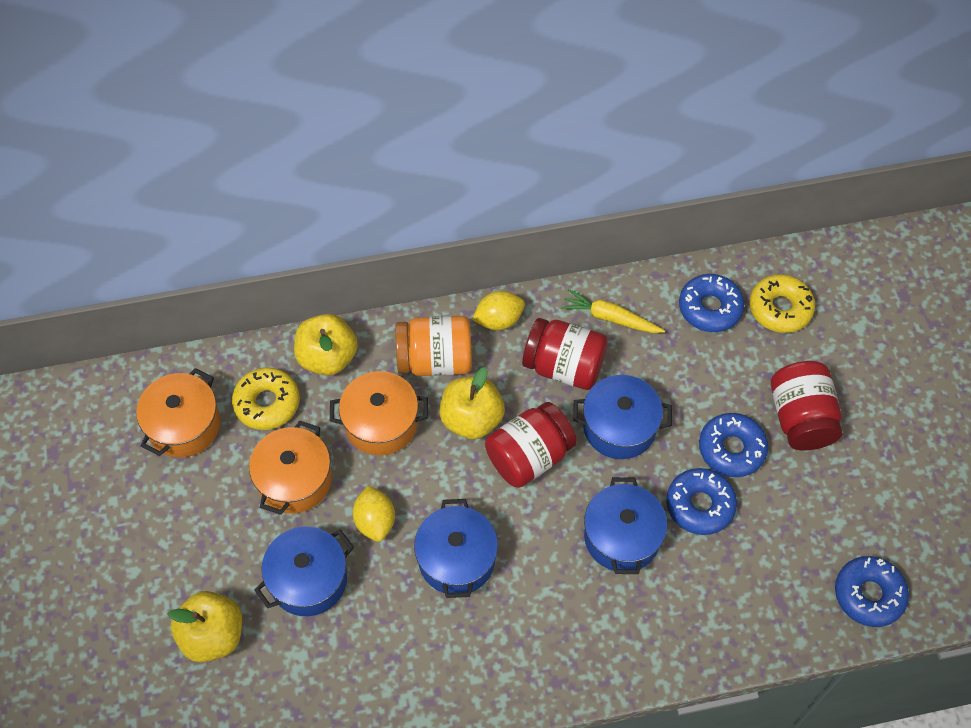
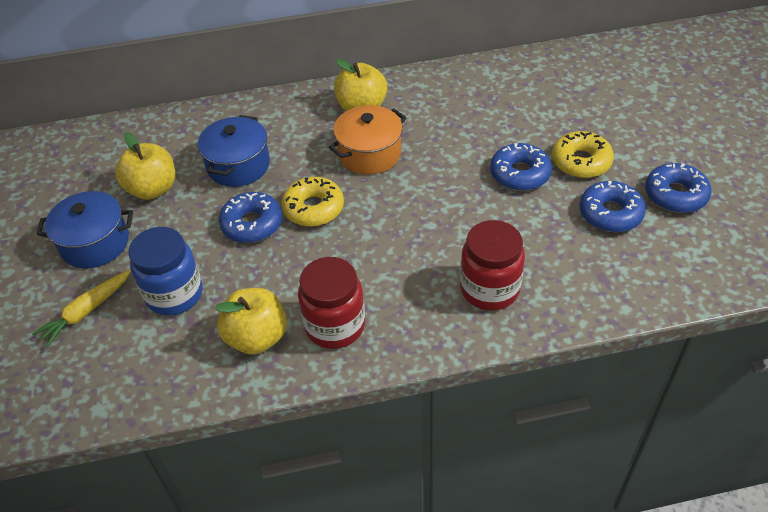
blue jar: none = 0 -> [129,227,203,316] = 1
blue pot: [254,527,354,616] [414,499,498,598] [573,375,672,459] [584,477,668,574] = 4 -> [36,191,133,268] [198,115,270,187] = 2
orange jar: [395,316,472,376] = 1 -> none = 0
orange pot: [136,368,220,458] [249,420,332,515] [330,371,428,456] = 3 -> [329,105,406,175] = 1
red jar: [485,402,577,488] [522,318,608,390] [771,361,842,450] = 3 -> [298,257,365,349] [460,220,525,311] = 2
yellow lemon: [353,486,395,542] [472,291,525,330] = 2 -> none = 0

